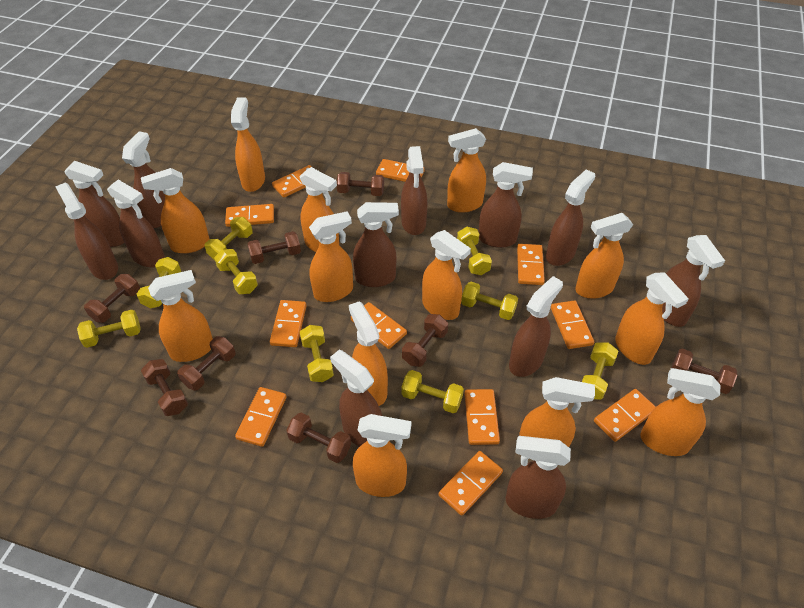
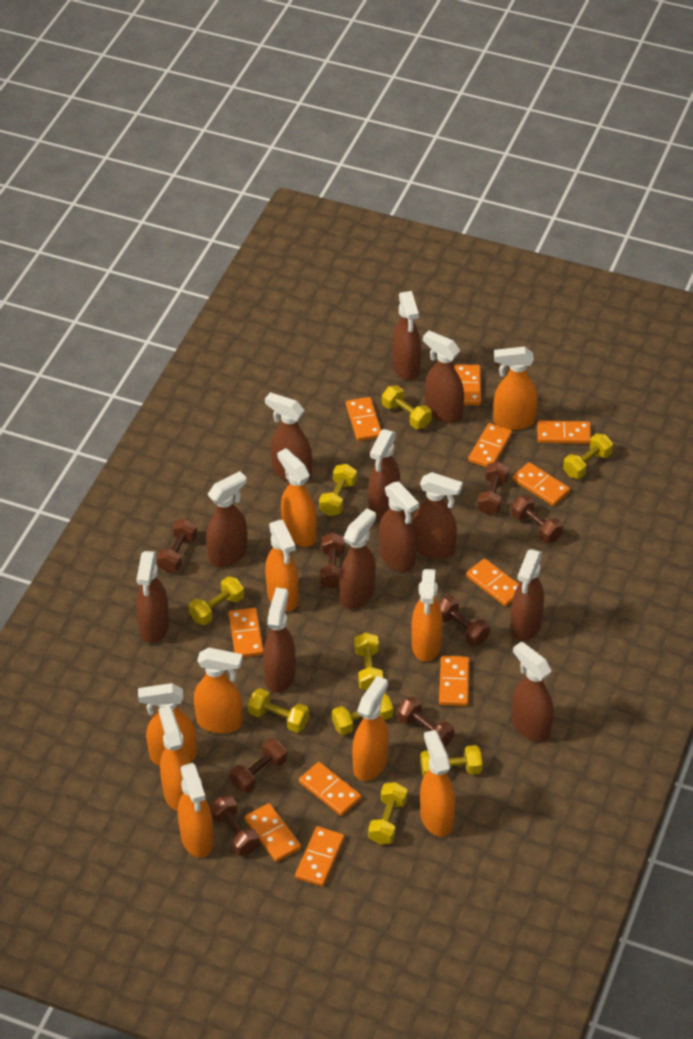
orange spray bottle: [141,168,209,254] [148,270,213,362] [231,97,265,192] [299,167,339,252] [309,211,353,302] [349,301,388,406] [353,414,411,497] [422,230,471,320] [447,128,486,213] [519,377,595,447] [575,213,633,299] [615,273,689,365] [640,368,720,456] = 13 -> [138,683,197,766] [159,706,191,811] [178,763,214,858] [194,648,243,733] [265,520,299,612] [277,448,317,547] [352,676,389,781] [411,569,443,662] [420,730,455,837] [493,347,538,430] = 10

